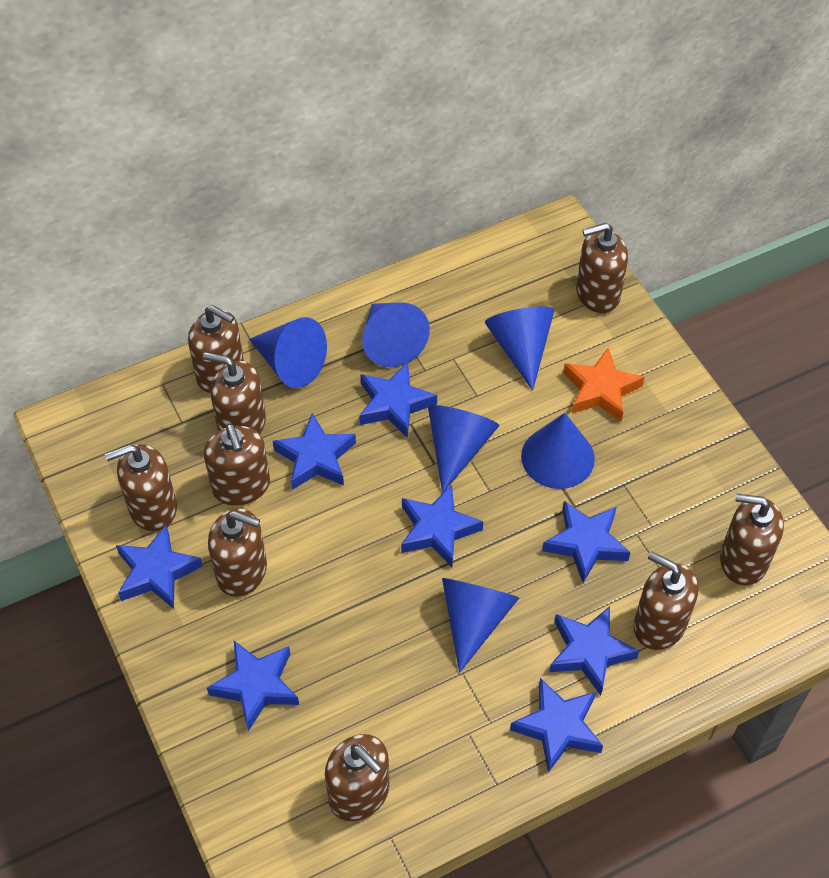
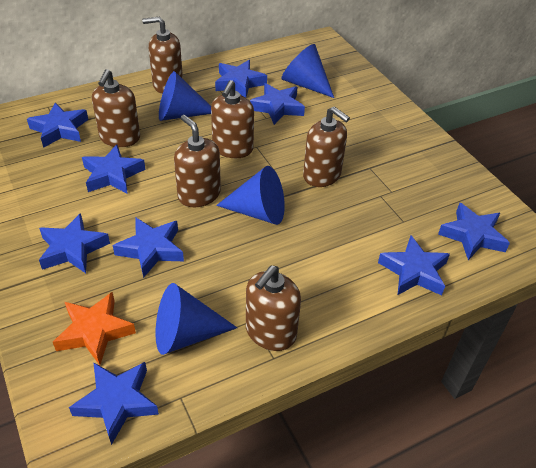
blue cone: [250,317,327,388] [362,302,430,367] [428,405,499,493] [442,578,519,673] [485,306,554,391] [521,413,595,489] = 6 -> [156,283,237,355] [159,71,211,121] [216,166,285,225] [281,44,334,98] = 4
blue star: [116,525,203,609] [207,641,299,731] [273,413,356,490] [359,362,437,438] [401,485,483,567] [510,678,603,773] [542,501,631,583] [549,606,639,695] = 8 -> [27,103,88,148] [39,213,110,273] [69,362,159,445] [82,144,145,194] [113,218,184,278] [215,60,267,98] [250,83,305,125] [378,235,450,295] [438,203,510,260] = 9
brown soap dispenser: [105,444,177,532] [188,305,244,393] [203,352,266,434] [204,424,270,506] [208,508,267,597] [325,734,390,821] [576,223,628,313] [633,551,699,650] [720,494,784,586] = 9 -> [92,69,140,147] [142,17,183,94] [174,115,221,207] [211,80,254,158] [246,265,301,351] [303,106,350,187] = 6

